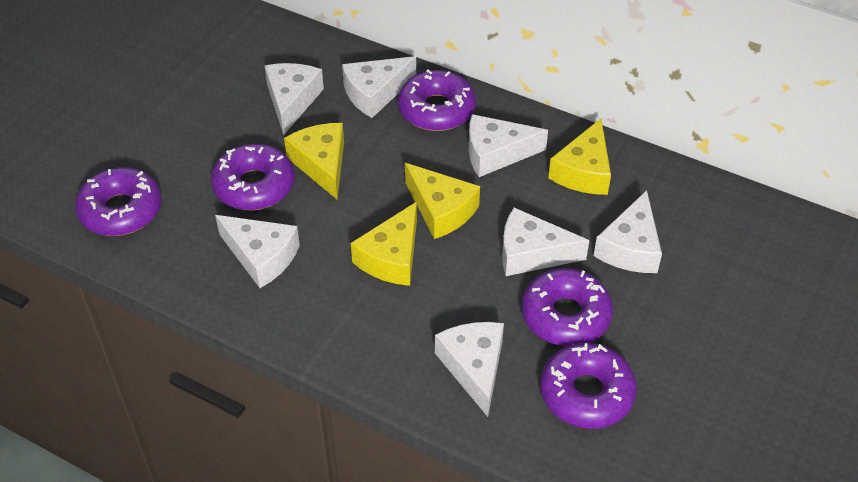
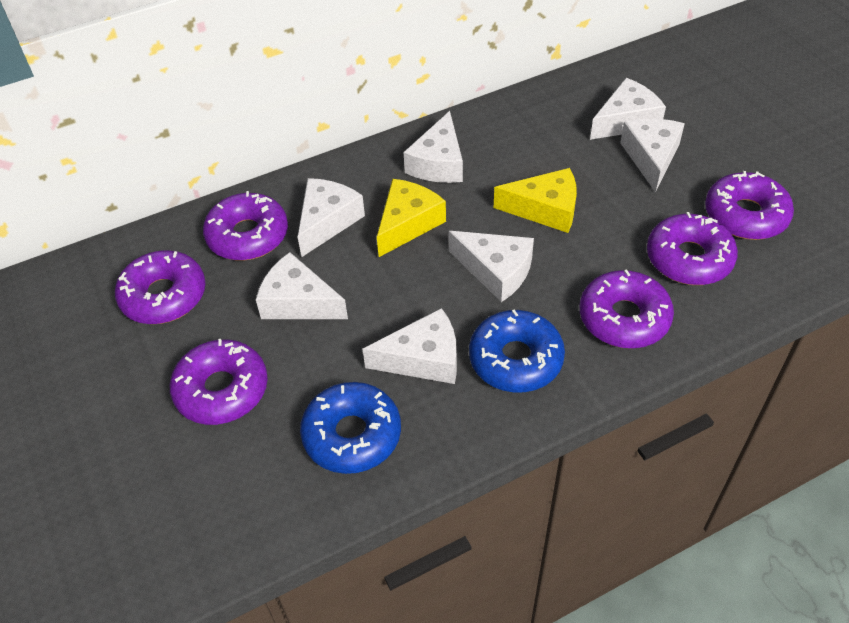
blue donut: none = 0 -> [300,382,401,474] [469,309,565,393] = 2
purple donut: [75,167,162,236] [211,144,295,210] [398,70,476,131] [522,268,613,346] [540,343,637,429] = 5 -> [115,250,206,324] [169,339,268,425] [203,191,288,260] [580,269,674,348] [647,212,738,285] [705,171,794,240] = 6
yellow cheese: [284,123,344,200] [351,202,417,286] [405,163,480,239] [548,118,611,195] = 4 -> [377,179,446,257] [494,168,577,233] = 2

